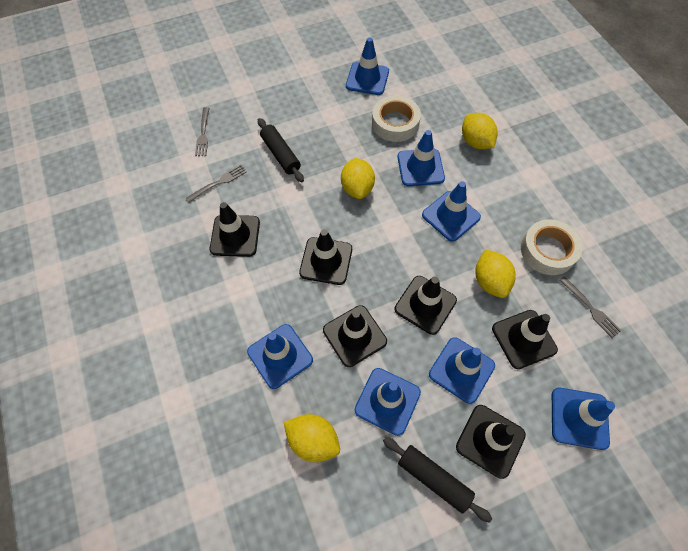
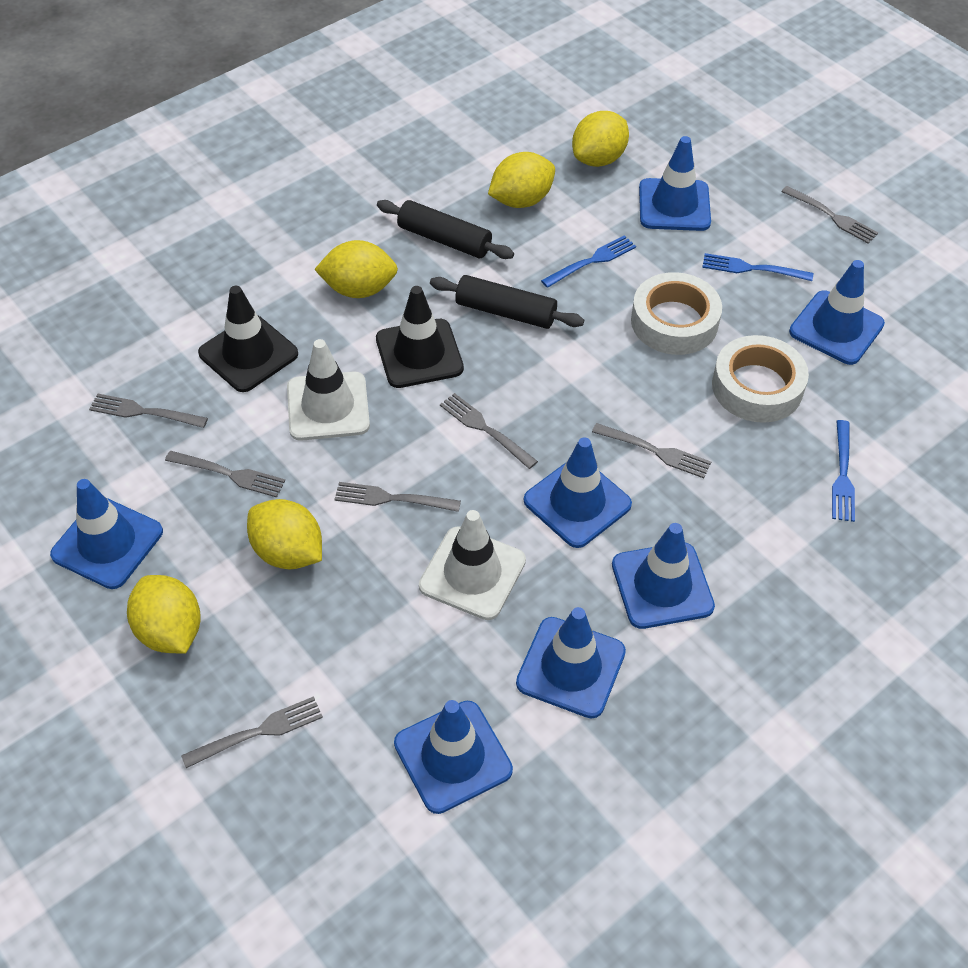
black traffic cone: [209,202,260,257] [299,229,352,285] [323,305,387,367] [395,276,457,335] [456,405,526,479] [492,310,558,369] = 6 -> [198,286,298,392] [376,286,464,388] = 2
blue fork: none = 0 -> [541,235,636,288] [702,253,813,281] [832,420,855,522] = 3
grey fork: [186,164,247,203] [195,107,210,156] [559,276,622,338] = 3 -> [89,393,208,428] [165,451,285,498] [181,696,323,768] [334,482,461,512] [440,393,538,469] [592,423,711,478] [781,186,878,243] = 7
white traffic cone: none = 0 -> [287,339,370,441] [419,510,526,620] = 2
yellow lemon: [284,414,340,462] [341,158,375,199] [462,113,498,149] [475,249,516,298] = 4 -> [127,575,201,654] [247,499,322,569] [314,240,398,298] [488,152,555,208] [572,111,629,167] = 5

